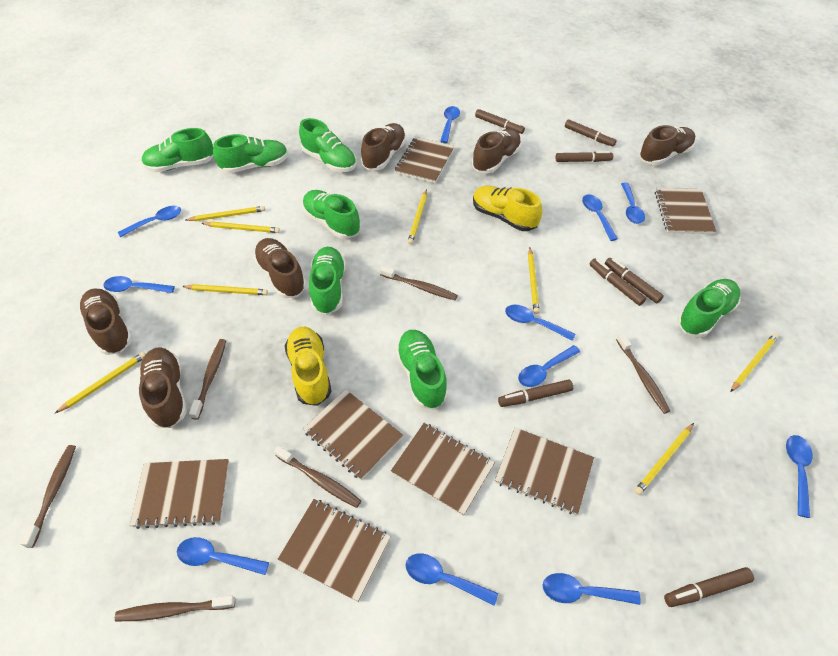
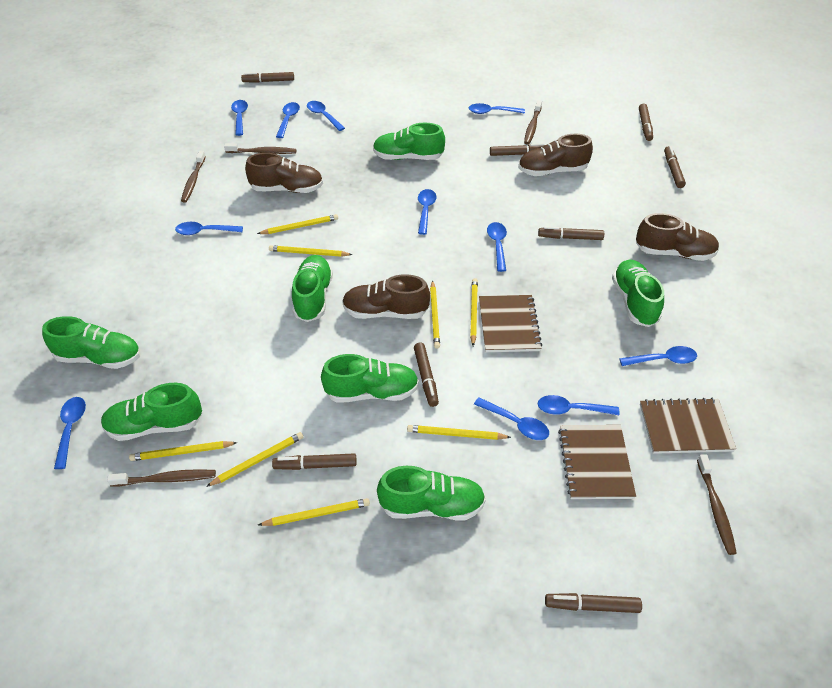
brown marker: [475,109,525,134] [498,380,573,407] [556,151,613,162] [565,119,617,147] [589,259,646,306] [605,258,664,303] [664,567,754,607] = 7 -> [241,72,294,83] [272,453,357,470] [414,343,439,407] [490,143,545,156] [538,226,604,240] [545,593,642,613] [639,103,653,141] [664,146,686,188] = 8
brown notebook: [130,459,229,529] [278,499,391,602] [303,389,403,480] [391,423,495,516] [394,137,455,183] [495,428,594,515] [655,188,716,234] = 7 -> [479,295,542,352] [558,425,636,499] [640,398,736,454] = 3
brown shoe: [79,288,133,355] [139,347,187,428] [253,238,306,298] [361,123,406,170] [472,129,521,173] [639,125,695,165] = 6 -> [245,153,323,193] [342,274,430,319] [518,134,593,176] [636,213,719,261] = 4
brown toothbrush: [20,445,76,548] [115,595,235,621] [189,339,226,420] [274,446,361,508] [380,266,458,300] [616,333,670,414] = 6 -> [107,469,216,487] [181,151,206,203] [224,143,296,154] [524,100,542,145] [697,454,737,555] = 5
yellow shoe: [285,327,332,406] [473,186,542,231] = 2 -> none = 0

